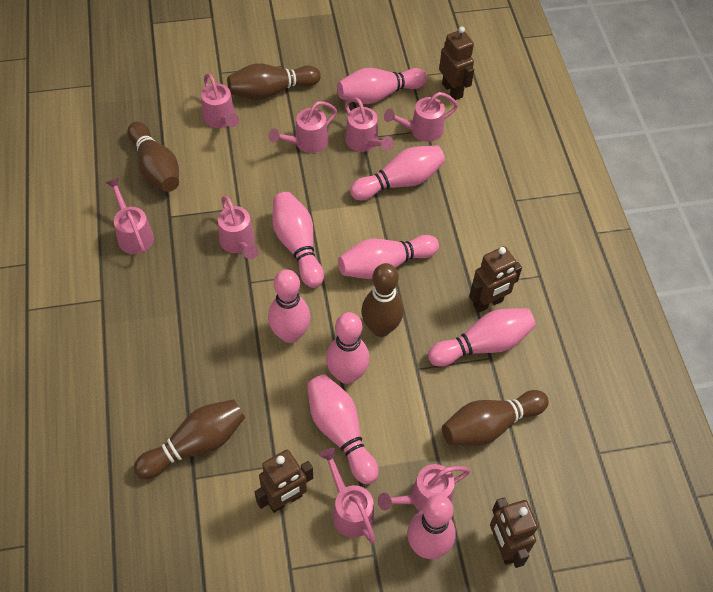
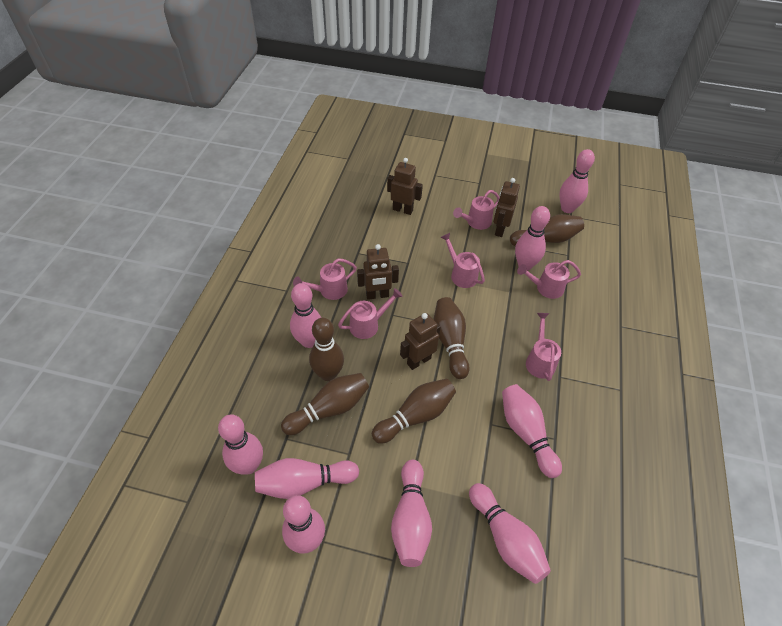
pink watering can: [105,178,154,254] [201,73,239,128] [218,196,258,259] [269,101,337,153] [319,448,375,544] [345,97,394,152] [378,464,471,511] [384,92,458,142] = 8 -> [293,258,357,300] [338,288,403,339] [441,233,485,288] [453,190,500,230] [517,260,581,299] [526,313,561,381] = 6

